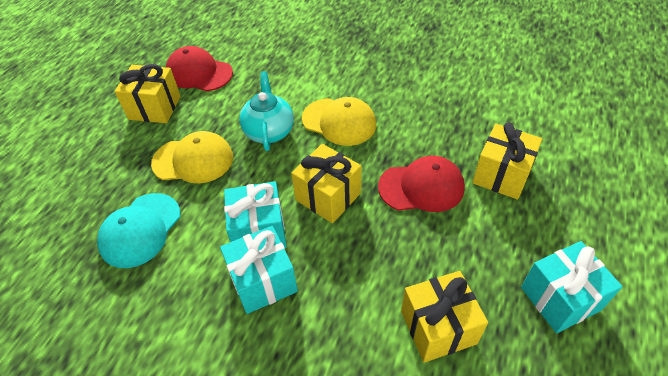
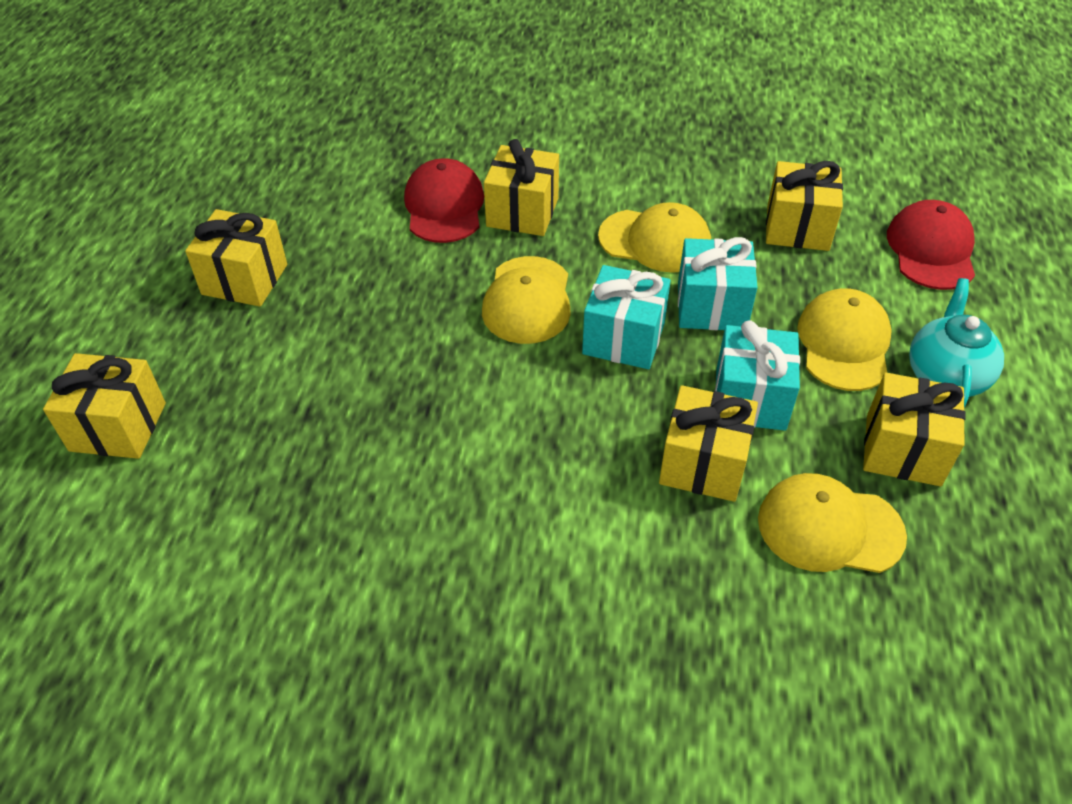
turquoise cap: [97,193,180,268] = 1 -> none = 0
yellow cap: [151,131,233,183] [302,97,376,146] = 2 -> [482,256,571,344] [598,202,711,273] [758,473,907,573] [797,288,892,391] = 4
yellow gift: [115,64,181,123] [291,144,361,223] [401,271,488,363] [472,122,542,200] = 4 -> [43,353,166,459] [185,209,287,307] [484,139,559,236] [659,385,758,502] [766,161,843,251] [863,372,966,486] = 6

